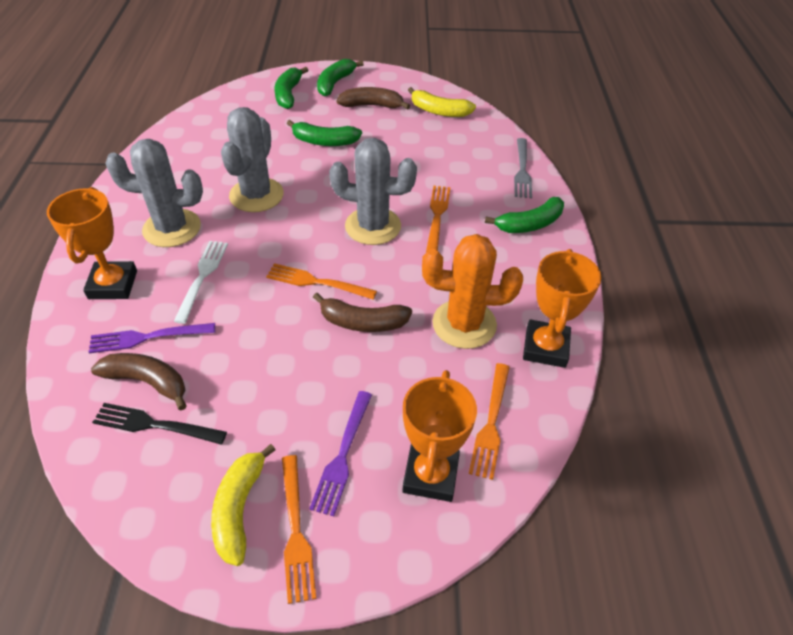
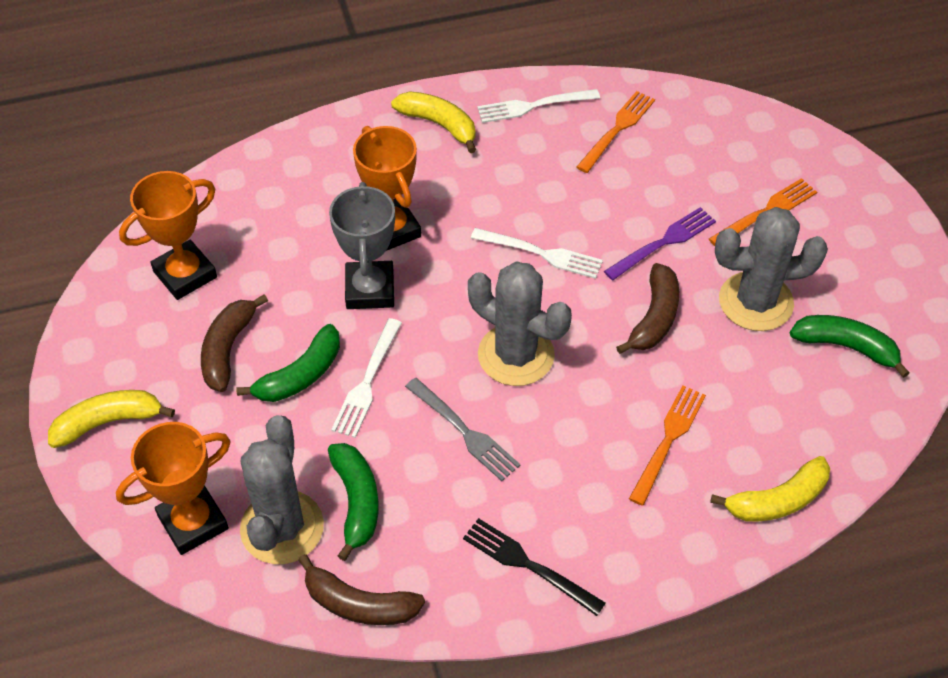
green banana: [274,67,308,109] [287,120,362,146] [317,59,364,96] [485,197,564,233] = 4 -> [236,324,340,402] [328,443,379,561] [790,315,909,378] = 3
grey trophy: none = 0 -> [329,182,395,309] = 1
orange cactus: [422,234,523,349] = 1 -> none = 0
orange fork: [266,263,377,300] [282,455,316,604] [426,186,450,253] [469,363,510,480] = 4 -> [577,91,655,173] [629,385,706,506] [709,178,817,246] = 3
purple fork: [89,323,215,353] [309,391,372,516] = 2 -> [604,207,716,280] = 1
white fork: [174,241,228,324] = 1 -> [331,318,402,438] [471,228,603,279] [477,89,600,123] = 3
yellow banana: [211,444,276,566] [408,87,476,117] = 2 -> [48,390,175,448] [391,91,476,153] [710,456,830,521] = 3

